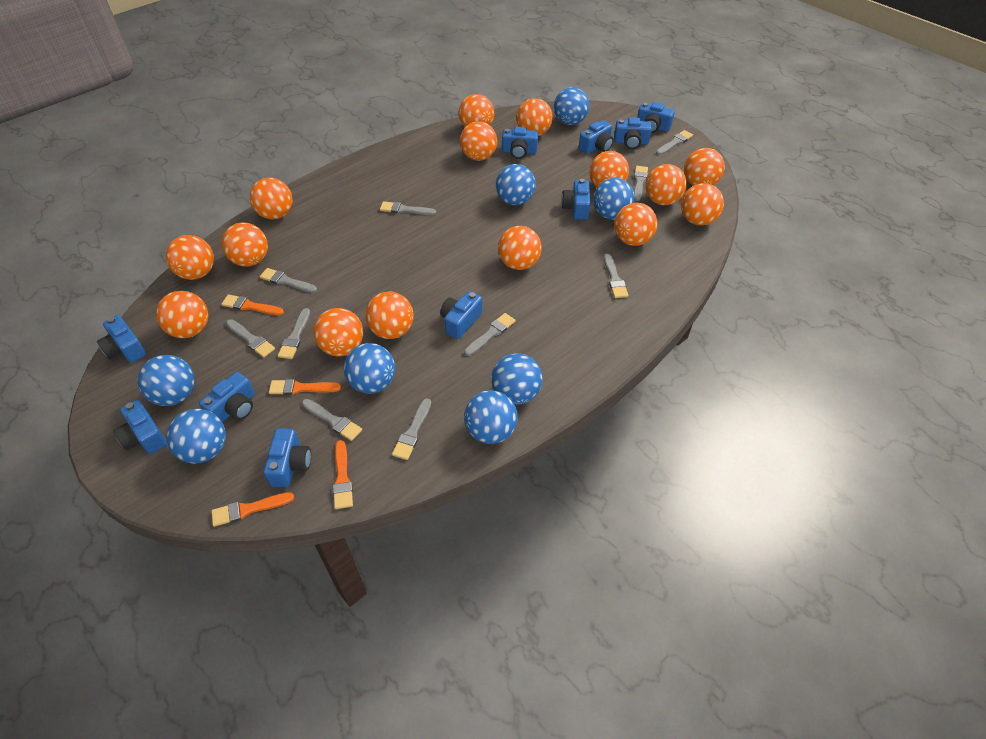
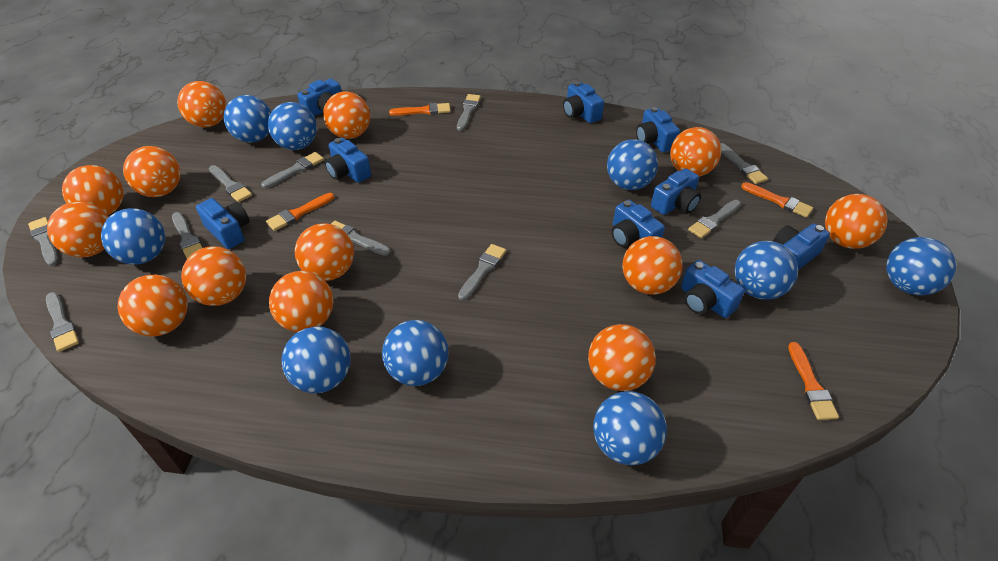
blue ball: [137,355,195,406] [166,409,226,464] [344,343,395,394] [464,390,518,444] [491,353,543,405] [496,164,536,205] [554,87,589,125] [593,178,635,220] = 8 -> [101,208,165,264] [223,95,271,143] [268,102,317,150] [281,326,351,393] [382,320,448,386] [593,391,667,465] [607,139,658,190] [735,241,798,300] [886,237,956,296] = 9
blue camera: [97,315,146,363] [113,400,167,454] [199,372,255,422] [264,428,311,487] [440,291,482,339] [502,127,538,159] [561,179,590,220] [579,120,614,154] [614,117,652,149] [637,102,675,133] = 10 -> [196,198,250,249] [297,79,342,116] [325,138,371,183] [563,81,604,123] [612,200,665,247] [636,107,680,152] [651,168,701,215] [681,260,745,318] [773,224,830,270] = 9
orange ball: [156,291,208,338] [166,235,214,280] [222,223,268,267] [250,177,292,220] [314,308,363,356] [365,292,414,339] [459,94,494,127] [460,121,497,161] [498,226,542,270] [516,98,553,136] [589,151,629,187] [614,203,657,246] [645,164,687,205] [681,183,724,225] [684,148,725,186] = 15 -> [47,202,109,257] [62,165,124,215] [118,275,188,337] [123,146,180,197] [177,81,227,127] [181,247,246,306] [269,271,333,332] [295,223,354,281] [323,91,370,139] [588,324,656,391] [622,236,683,295] [670,127,721,176] [825,194,888,249] = 13

